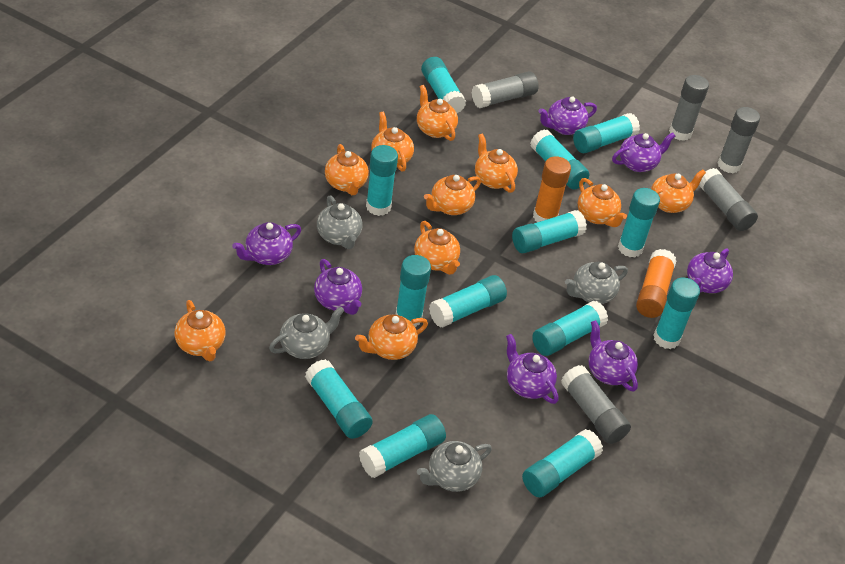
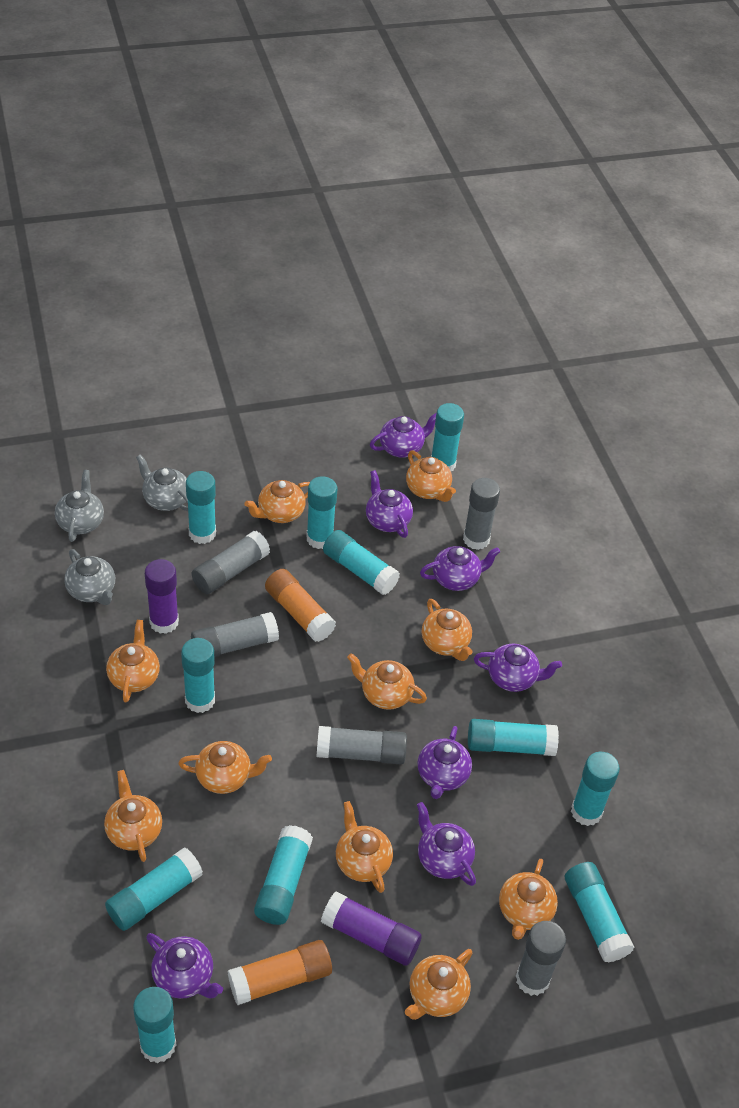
grey teapot: [269,306,344,359] [317,195,362,249] [417,441,492,492] [565,262,628,304] = 4 -> [55,470,104,542] [64,549,115,605] [136,454,188,511] = 3
purple glue stick: none = 0 -> [145,559,179,634] [321,891,422,966] = 2
turquoise glue stick: [305,359,373,439] [359,414,446,478] [366,145,398,216] [395,255,431,327] [421,57,466,113] [429,275,507,328] [512,210,587,253] [522,429,603,497] [530,129,589,189] [532,301,608,356] [573,113,640,153] [618,188,660,258] [653,278,700,349] = 13 -> [105,847,203,931] [133,987,176,1063] [181,638,215,713] [186,471,216,544] [254,825,313,925] [306,476,337,549] [323,530,400,595] [431,403,464,471] [468,719,559,756] [565,862,635,963] [571,752,620,826] = 11

